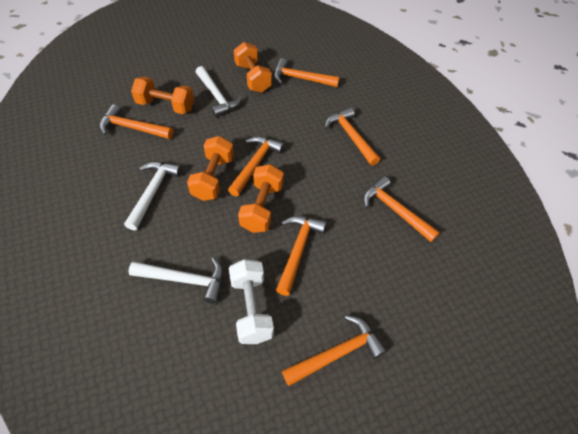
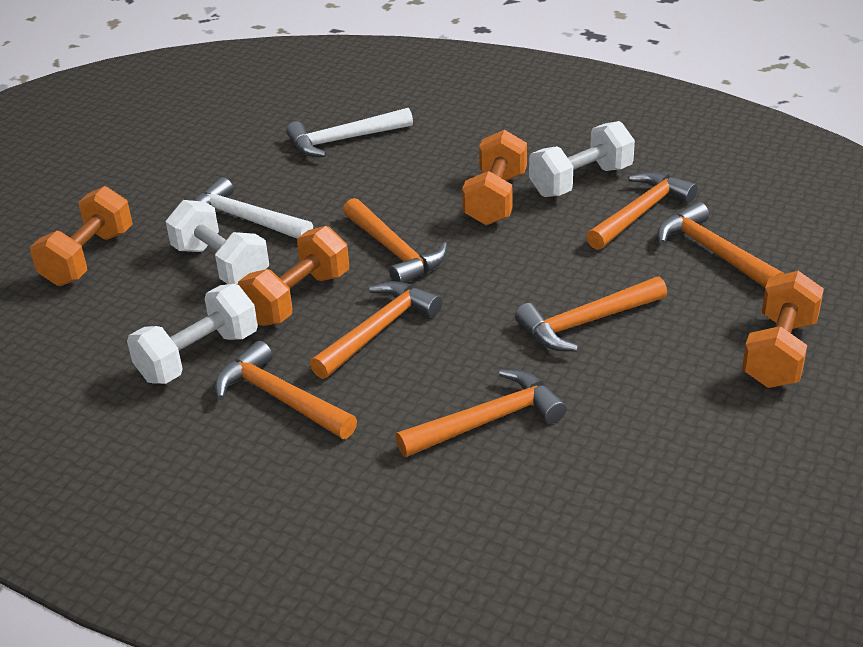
white dumbbell: [229,259,274,344] = 1 -> [127,284,258,384] [166,200,269,285] [529,121,635,197] = 3
white hammer: [124,161,182,230] [128,257,223,304] [196,66,242,117] = 3 -> [194,177,313,239] [286,108,413,157] = 2

